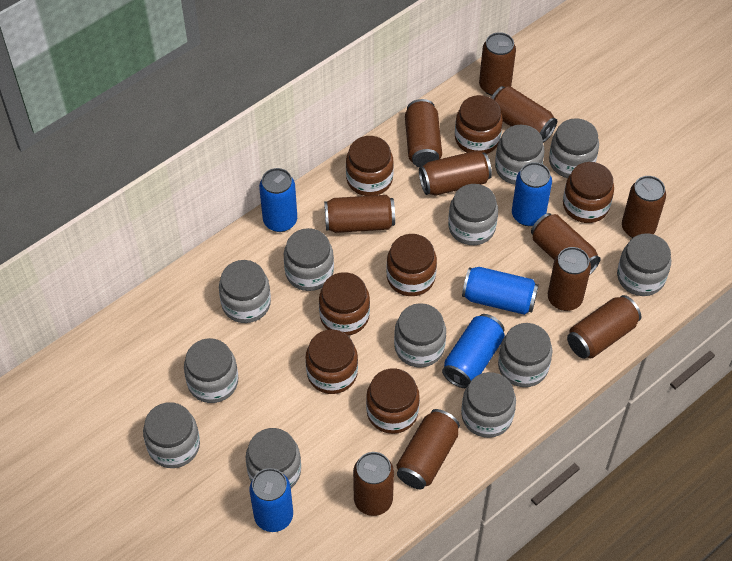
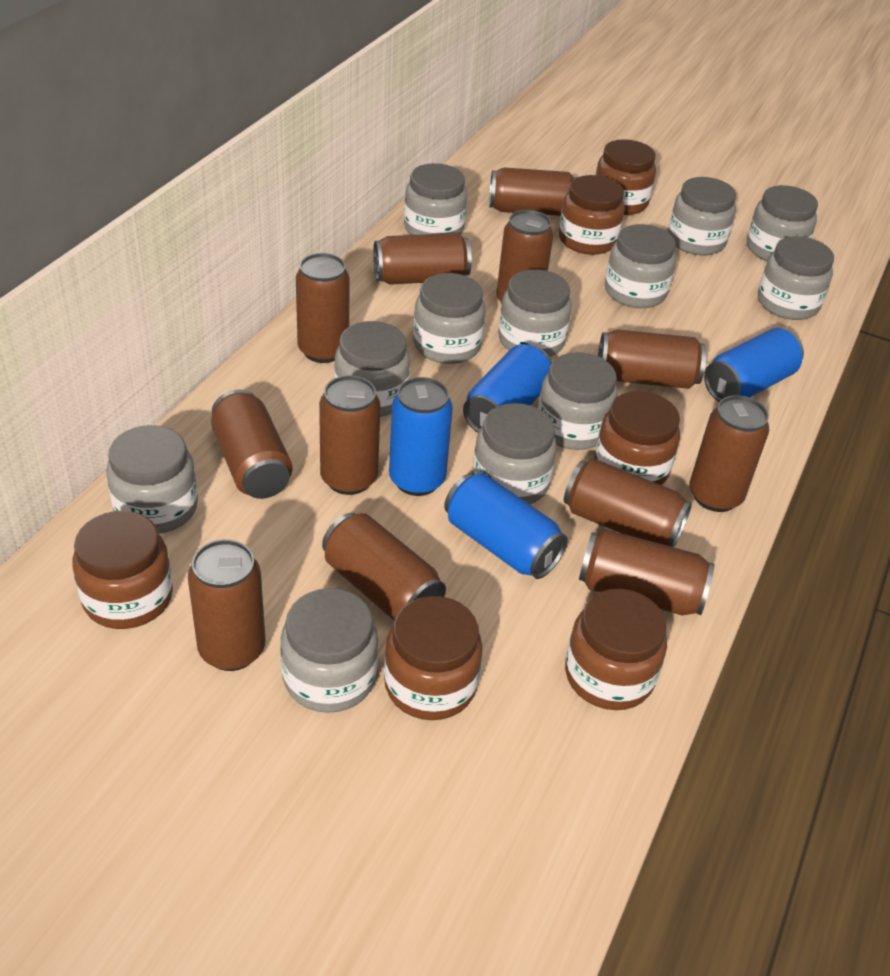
blue can: [250,468,293,532] [259,168,297,232] [442,314,505,388] [462,267,539,315] [512,162,552,226] = 5 -> [389,377,453,496] [444,473,568,579] [463,344,552,433] [704,328,804,402] = 4
brown can: [324,195,395,233] [353,452,394,516] [397,409,460,489] [405,99,442,167] [419,150,492,196] [479,32,516,96] [491,86,557,143] [531,213,601,274] [548,247,591,311] [567,295,641,359] [622,176,666,238] = 11 -> [188,539,266,671] [211,390,293,499] [296,253,350,363] [319,375,381,495] [322,513,446,620] [373,233,472,285] [489,167,577,216] [496,210,553,305] [564,459,692,547] [579,529,715,616] [598,329,706,389] [689,395,769,512] = 12
brown jar: [305,329,358,394] [319,272,370,335] [346,136,394,196] [366,368,420,434] [387,234,437,296] [455,95,503,154] [563,162,614,223] = 7 -> [72,511,173,629] [384,596,483,720] [559,175,625,255] [565,589,667,710] [595,139,656,215] [595,391,680,485] = 6

